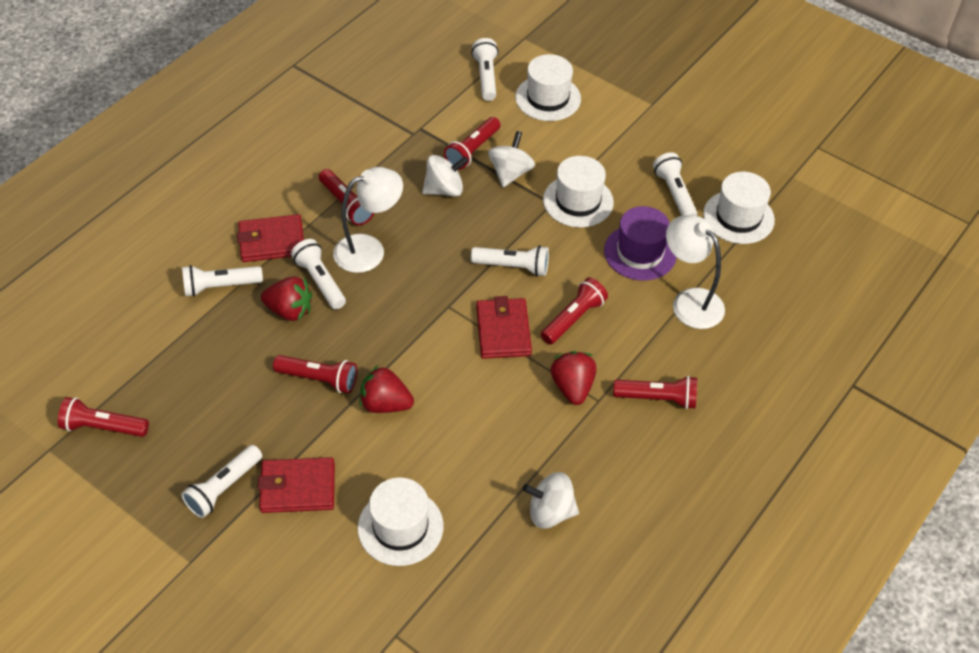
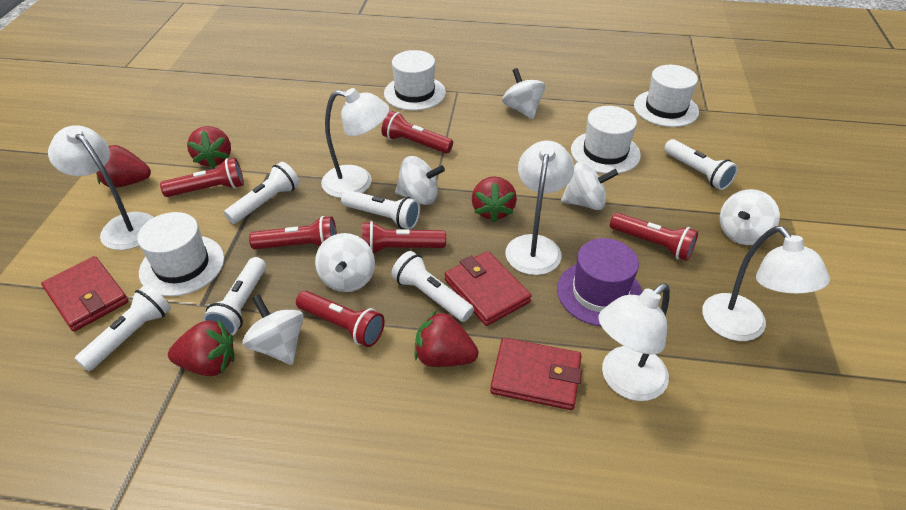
red strawberry: [261,277,312,321] [359,366,414,413] [551,351,597,405] = 3 -> [96,145,151,188] [168,319,235,376] [187,126,231,169] [415,310,478,367] [472,176,517,223] = 5
white lamp: [333,167,403,273] [666,215,725,329] = 2 -> [48,125,154,250] [321,88,389,198] [505,141,574,275] [598,283,670,401] [702,226,830,341] = 5
white spinning top: [422,155,469,197] [488,131,535,188] [523,472,579,529] = 3 -> [242,294,304,365] [315,233,375,292] [395,156,445,205] [502,68,545,119] [561,162,618,210] [720,189,780,245] = 6

